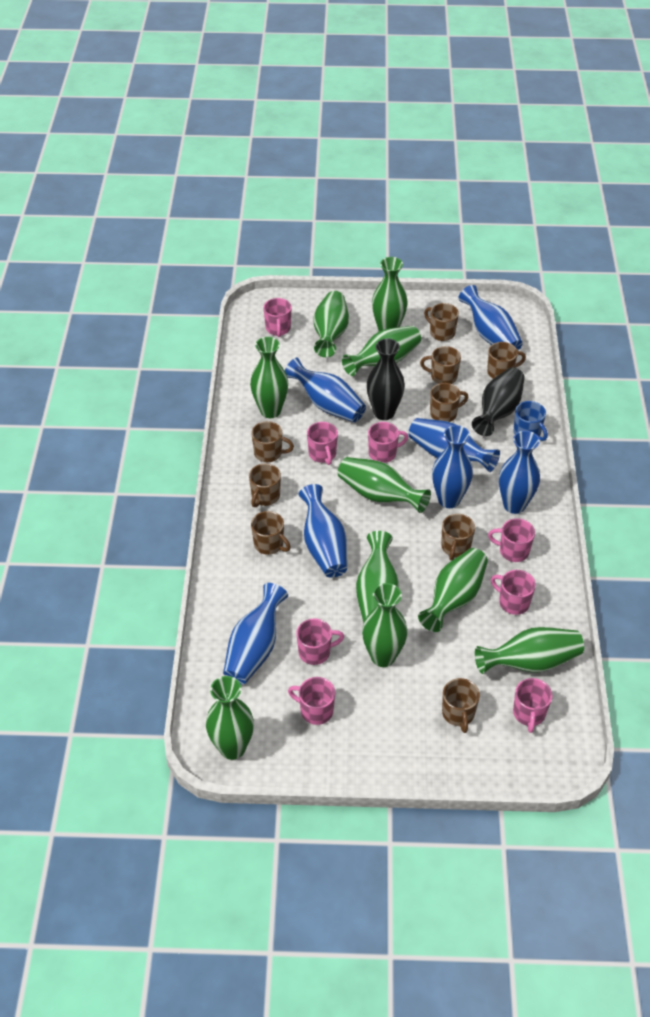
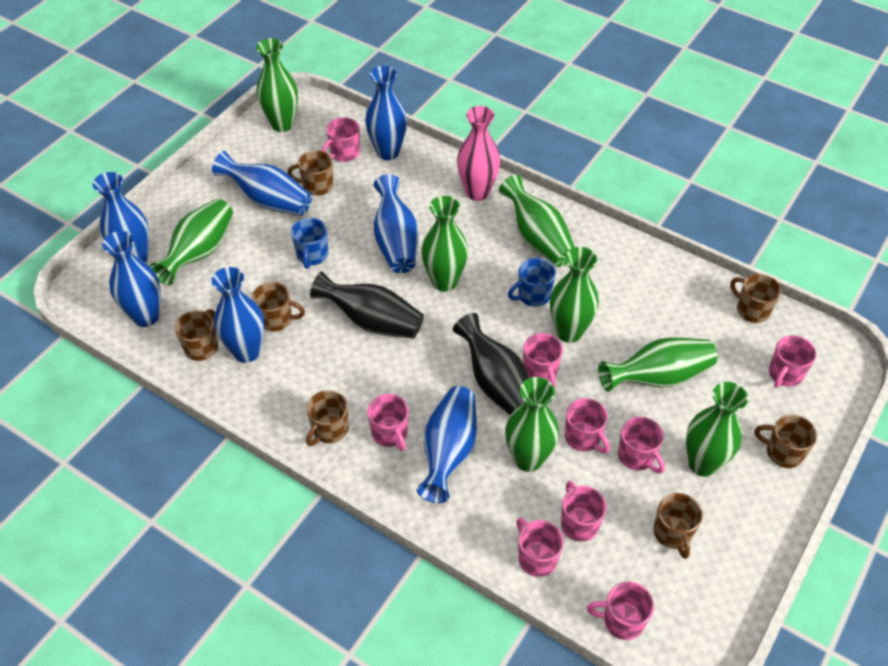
blue mug: [514,401,548,441] = 1 -> [291,218,328,269] [508,258,556,307] = 2
brown mug: [249,464,281,507] [251,421,294,462] [251,511,291,555] [420,346,461,384] [424,303,459,341] [430,383,468,422] [441,514,475,560] [442,678,480,733] [487,342,526,379] = 9 -> [175,309,218,361] [252,282,305,332] [287,150,333,196] [306,390,348,446] [653,493,703,559] [730,274,781,323] [755,414,817,468] = 7
green vase: [206,676,254,760] [250,337,288,418] [313,291,349,357] [338,457,431,513] [342,326,421,376] [356,531,399,623] [362,583,408,667] [372,257,408,331] [418,548,488,632] [475,627,584,674] = 10 -> [150,199,233,285] [256,38,298,132] [421,196,468,292] [499,175,575,267] [505,377,559,472] [550,247,599,343] [598,337,717,392] [686,382,748,477] = 8
pink mug: [263,298,292,337] [288,677,336,725] [296,618,344,665] [307,422,338,465] [368,422,408,463] [488,518,535,562] [491,570,536,615] [513,678,552,733] = 8 -> [322,117,360,162] [367,394,408,451] [516,518,564,577] [523,333,563,387] [561,481,607,542] [565,398,610,453] [587,582,654,640] [618,417,665,473] [769,335,816,388] = 9
pink vase: none = 0 -> [457,106,500,201] = 1

